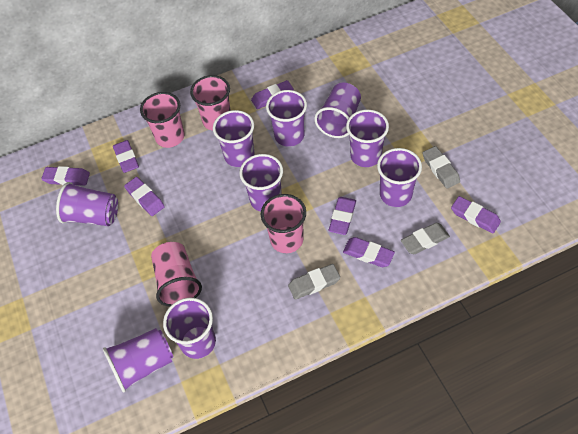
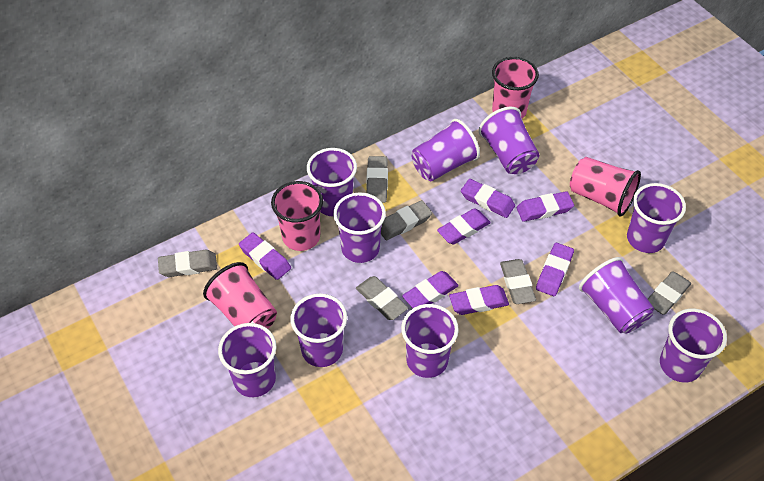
grey eraser: [288,264,340,299] [401,223,450,254] [423,146,460,188] = 3 -> [158,250,217,277] [356,276,408,320] [366,156,388,203] [381,200,432,240] [500,259,536,304] [648,271,691,315] = 6
purple cup: [56,182,118,226] [103,328,173,393] [163,298,216,359] [213,110,255,167] [239,154,283,212] [266,90,307,147] [315,83,361,138] [346,110,389,167] [377,148,422,207] = 9 -> [218,323,277,397] [290,293,347,367] [307,148,357,217] [333,192,386,263] [401,304,459,378] [411,119,480,181] [479,107,539,174] [579,257,654,334] [627,183,686,253] [660,308,727,383] = 10

